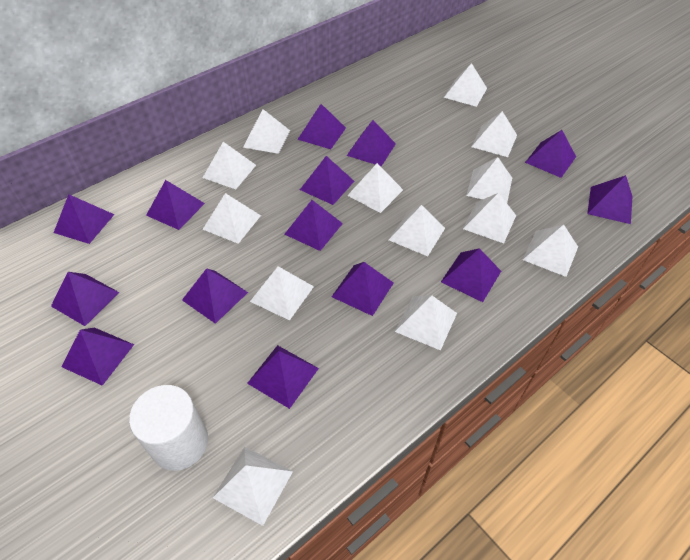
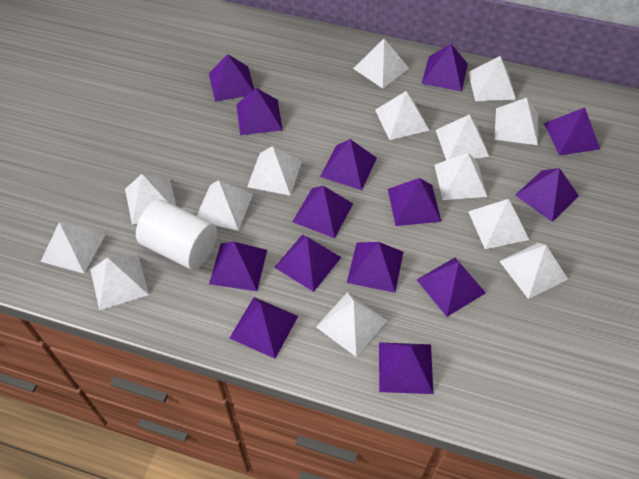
white pyramid: [202,193,261,244] [203,142,256,189] [213,447,293,526] [243,109,290,154] [250,266,314,320] [347,163,403,213] [389,205,445,256] [395,295,457,350] [444,63,487,107] [463,193,516,243] [466,157,512,203] [471,111,517,157] [523,224,578,277] = 13 -> [40,222,106,273] [90,255,149,310] [125,174,176,225] [197,180,253,231] [247,146,302,196] [316,292,387,357] [353,39,409,89] [375,91,430,140] [435,153,487,200] [436,114,489,160] [468,56,516,101] [468,199,529,249] [494,98,538,145] [499,243,568,299] = 14

